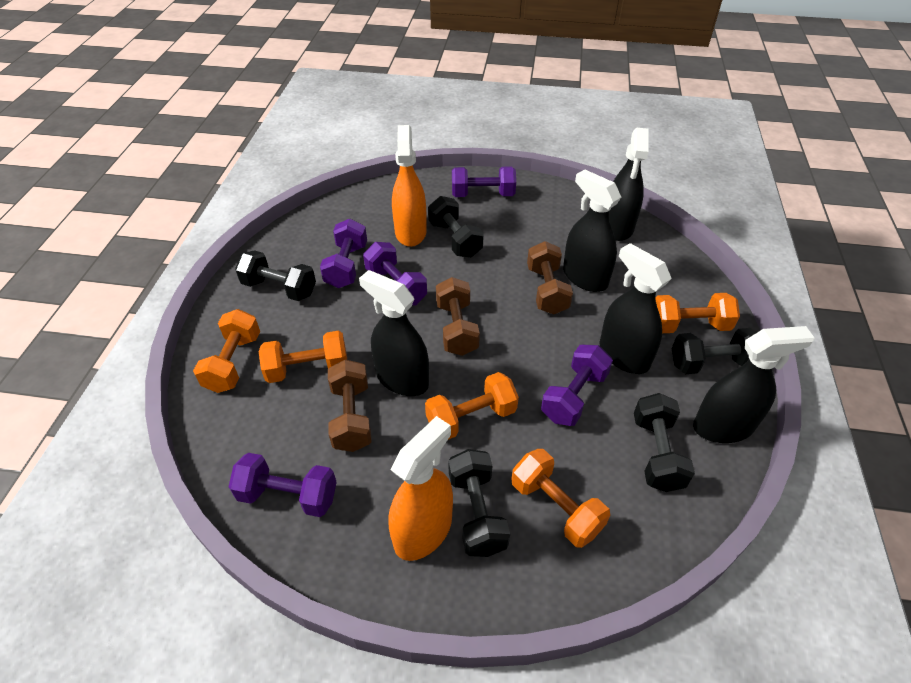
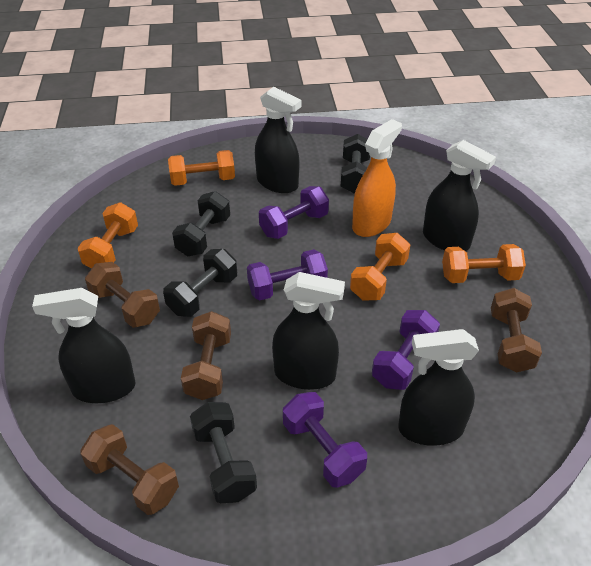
black dumbbell: [235,250,316,301] [428,196,484,258] [448,449,510,557] [634,393,695,492] [671,328,757,374] = 5 -> [163,249,237,317] [172,191,230,257] [190,402,257,503] [341,134,370,194] = 4
brown dumbbell: [328,359,372,452] [436,277,480,356] [527,241,573,314] = 3 -> [80,424,179,515] [85,262,160,328] [181,311,231,400] [491,288,542,373] = 4
orange dumbbell: [193,309,260,393] [259,331,347,383] [425,372,519,440] [512,449,610,548] [655,293,740,333] = 5 -> [78,202,138,269] [168,150,235,186] [350,233,410,301] [442,244,526,283] = 4
orange spray bottle: [388,416,453,561] [392,125,427,247] = 2 -> [352,119,402,237] = 1
purple dumbbell: [228,453,337,517] [320,219,367,288] [363,242,427,306] [452,167,516,197] [541,345,613,426] = 5 -> [247,249,328,301] [259,186,329,239] [283,392,367,488] [372,310,440,390] = 4

